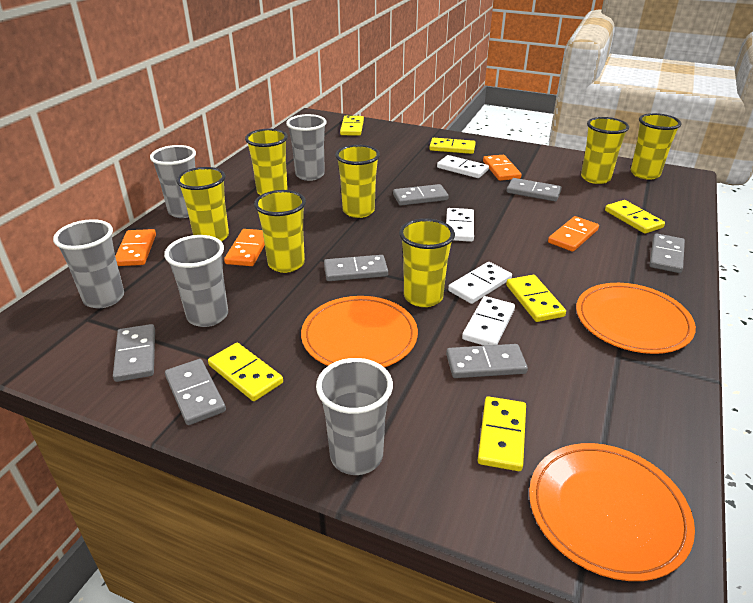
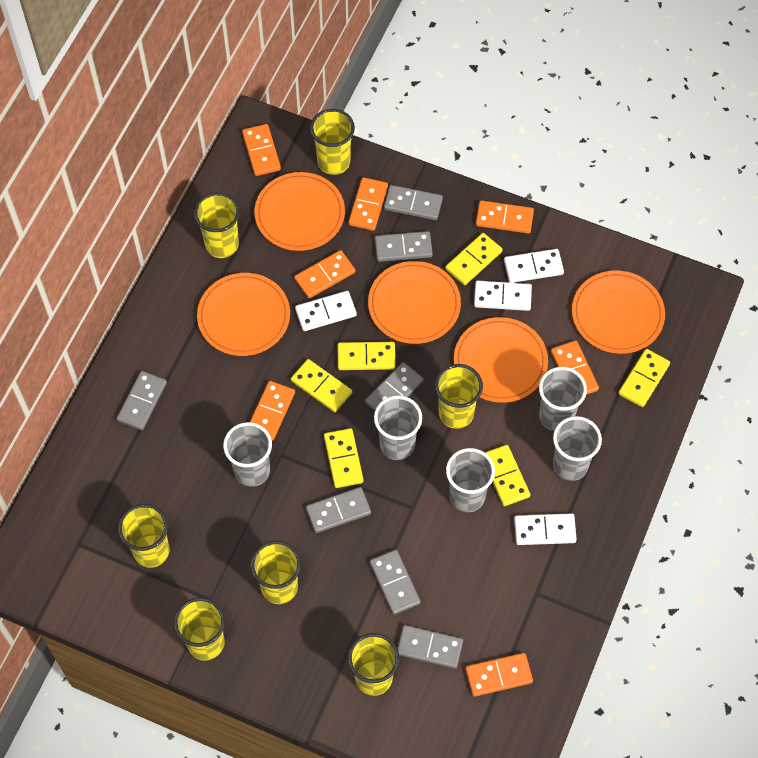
orange domino: [115,229,156,266] [224,229,265,266] [483,155,522,181] [548,216,599,252] = 4 -> [242,124,281,176] [250,381,295,441] [294,250,355,298] [348,177,388,231] [466,653,533,697] [476,200,534,234] [551,340,599,395] = 7
orange plate: [301,296,418,367] [529,443,695,581] [576,283,696,354] = 3 -> [197,273,290,356] [255,172,345,251] [368,261,461,344] [454,317,548,403] [572,270,665,354] = 5

